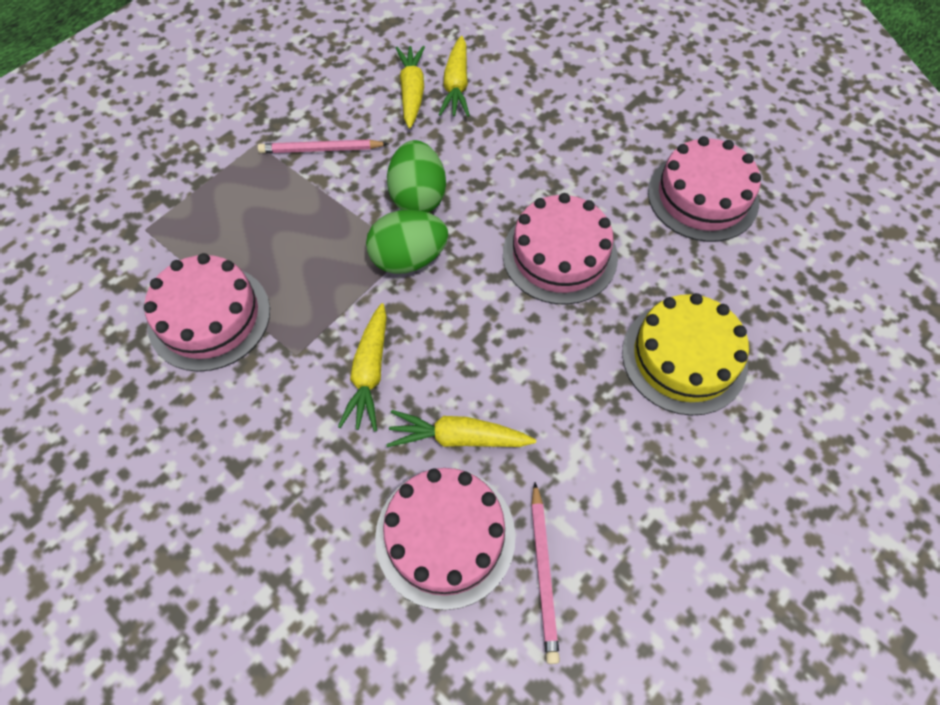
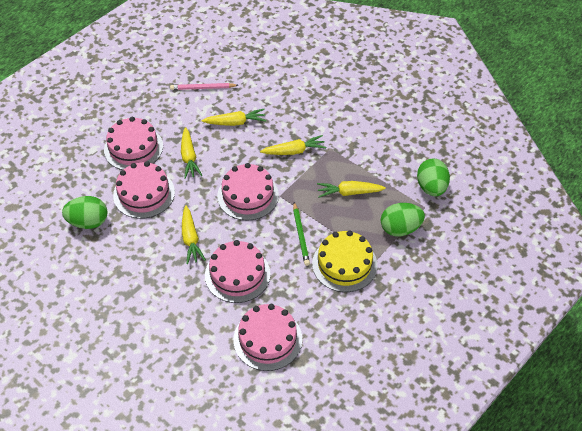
green egg: [366,210,448,274] [387,140,446,213] = 2 -> [62,196,108,229] [381,203,425,236] [417,159,450,196] = 3
green pencil: none = 0 -> [293,202,310,266] = 1
pink cake: [144,253,270,372] [375,468,516,610] [503,193,618,305] [648,136,761,242] = 4 -> [104,117,163,170] [113,161,175,219] [205,240,271,303] [217,163,279,221] [233,304,302,371] = 5
pink pencil: [258,140,389,153] [531,482,560,664] = 2 -> [170,83,238,90] = 1
yellow carrot: [338,303,387,431] [386,410,536,447] [396,46,425,129] [438,36,470,117] = 4 -> [181,127,202,179] [182,205,206,264] [201,109,266,126] [260,135,326,155] [317,181,386,198] = 5

